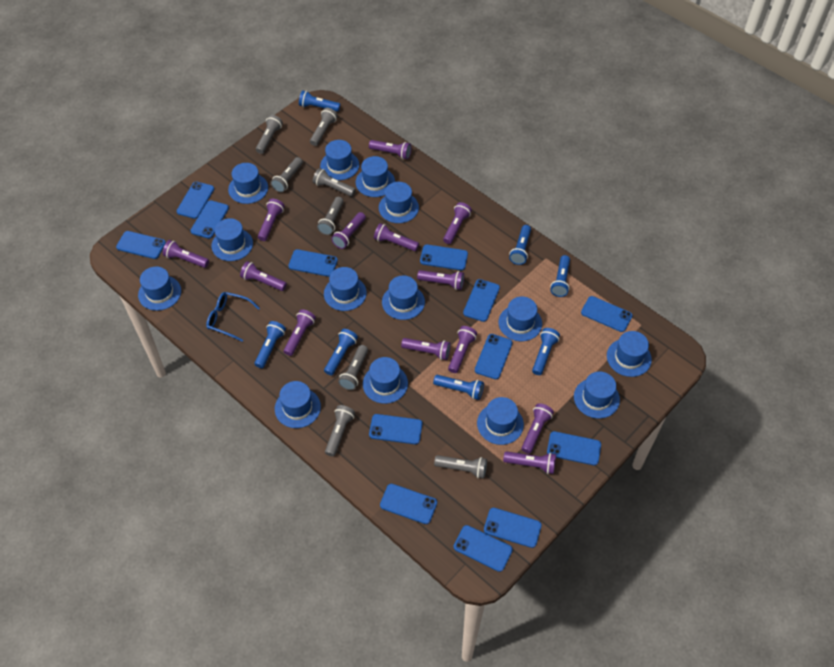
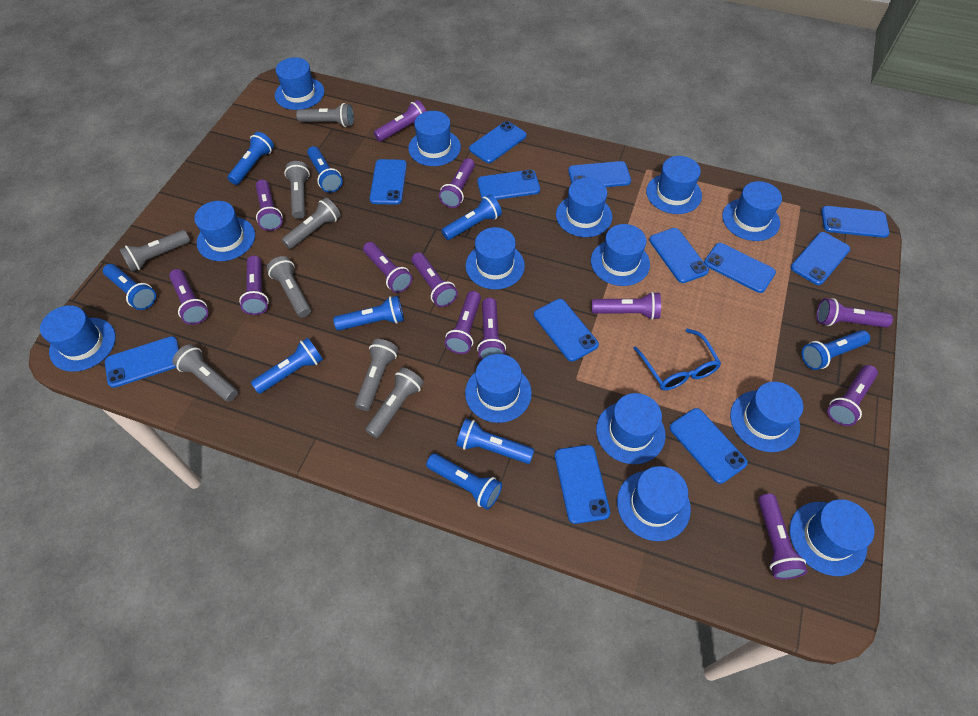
blue flashlight: [254,321,286,368] [299,90,340,112] [324,329,358,375] [433,375,484,400] [509,225,531,265] [532,328,560,375] [550,255,570,297] = 7 -> [103,264,156,310] [227,132,274,185] [251,338,323,394] [307,146,343,193] [333,296,404,331] [426,454,502,510] [441,194,502,240] [456,419,534,464] [802,330,870,370] = 9
blue phone: [116,231,166,259] [177,182,214,219] [190,200,229,239] [288,249,338,277] [369,414,423,444] [380,484,437,524] [420,244,468,270] [454,525,513,572] [463,279,500,322] [475,334,513,379] [484,508,542,548] [547,431,601,465] [581,296,633,332] = 13 -> [105,336,179,388] [370,159,407,205] [469,121,527,163] [477,170,540,200] [534,299,599,361] [555,445,610,524] [568,161,631,187] [649,228,709,283] [669,408,748,484] [704,243,776,293] [791,232,850,285] [821,206,890,238] = 12

